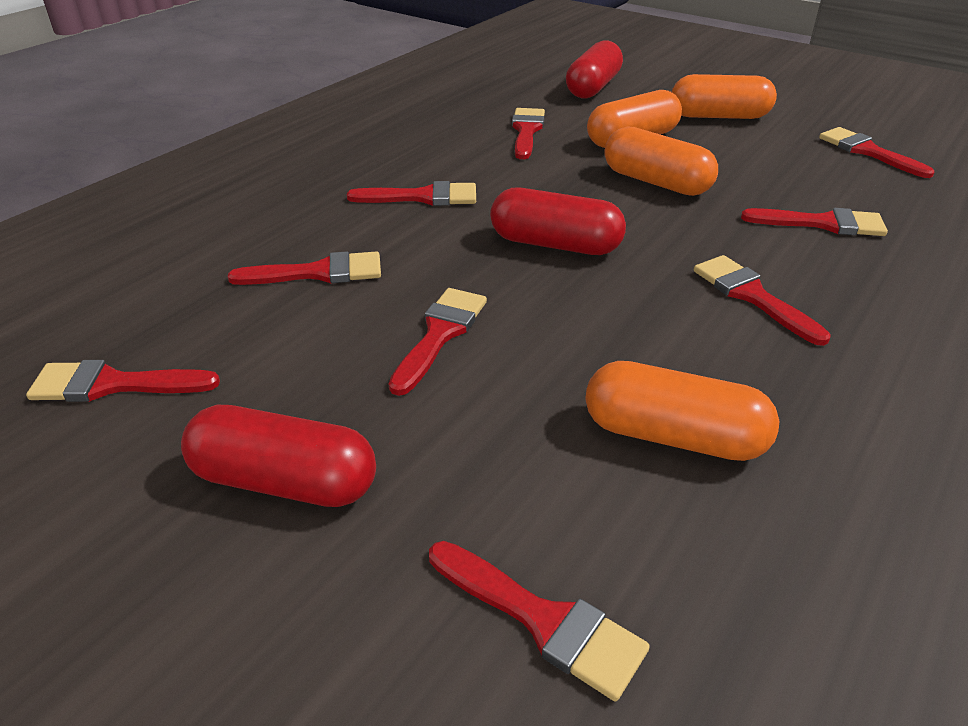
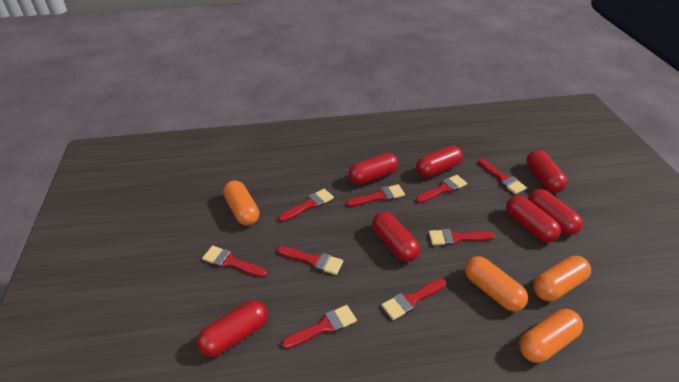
red capsule: [181,405,376,507] [490,188,626,255] [566,40,623,98] = 3 -> [197,300,268,357] [349,153,399,185] [372,212,420,262] [416,145,463,178] [506,195,561,242] [526,150,567,193] [528,189,583,235] = 7

